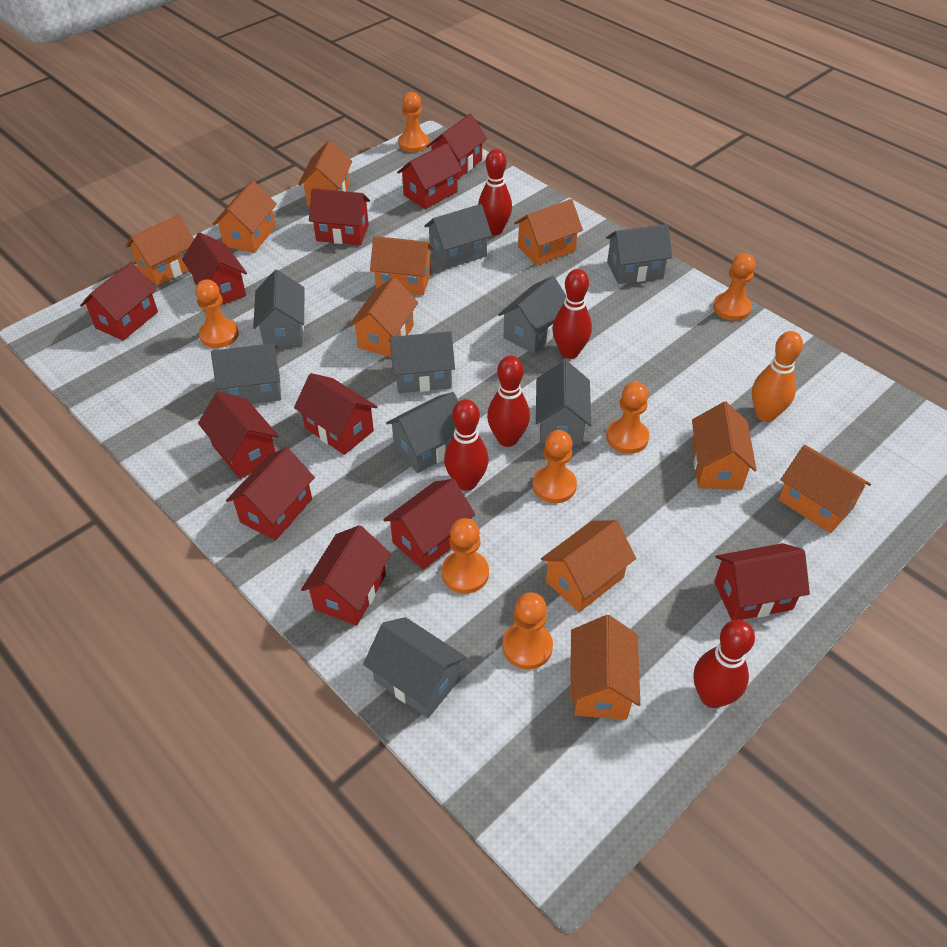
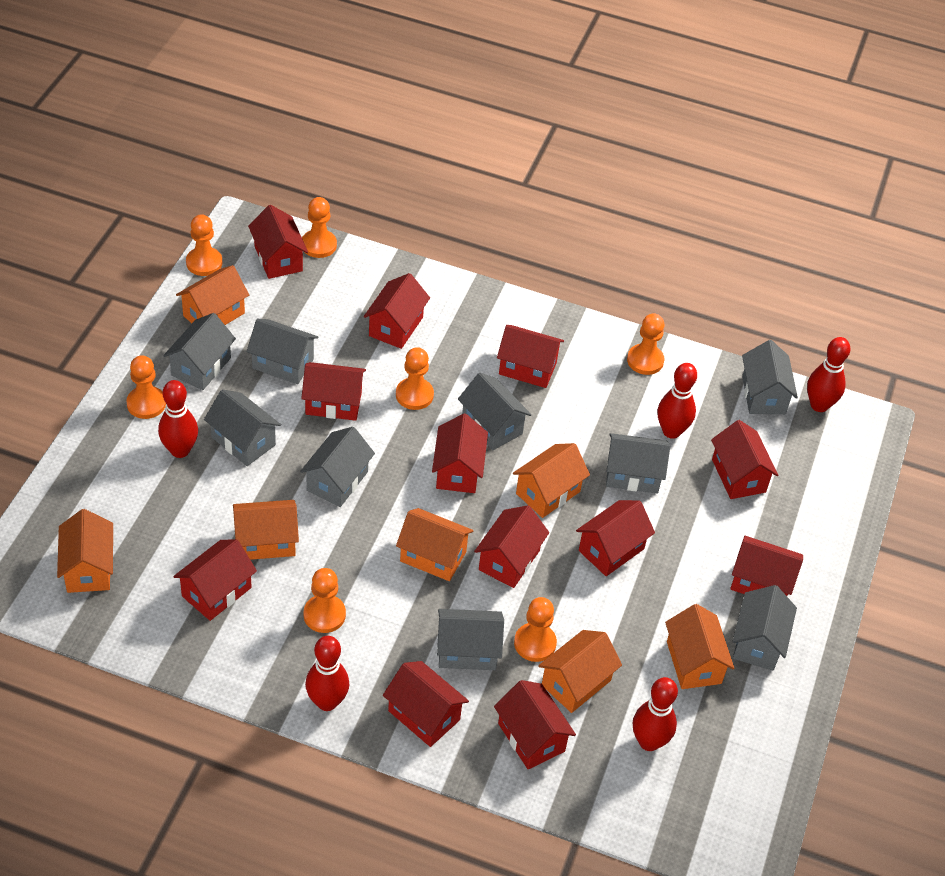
orange bowling pin: [752,331,803,422] = 1 -> none = 0
orange house: [126,215,194,286] [213,181,277,253] [298,141,352,206] [349,277,418,357] [370,236,433,295] [514,199,583,265] [541,520,636,612] [570,615,640,720] [692,402,757,490] [778,445,871,533] = 10 -> [57,509,113,593] [176,265,249,325] [233,500,299,560] [396,508,474,581] [513,443,590,518] [538,630,622,713] [665,604,735,689] = 7
red house: [80,262,158,341] [182,232,247,306] [198,392,279,479] [226,447,315,540] [294,373,377,455] [301,525,391,626] [309,189,370,245] [383,479,475,570] [397,143,462,209] [426,114,487,179] [714,543,810,620] = 11 -> [173,539,257,621] [248,205,308,279] [301,362,366,421] [364,273,430,349] [383,661,469,747] [432,414,488,493] [474,505,549,588] [494,680,576,769] [497,325,564,388] [576,500,655,576] [711,420,778,499] [730,536,803,596] = 12

